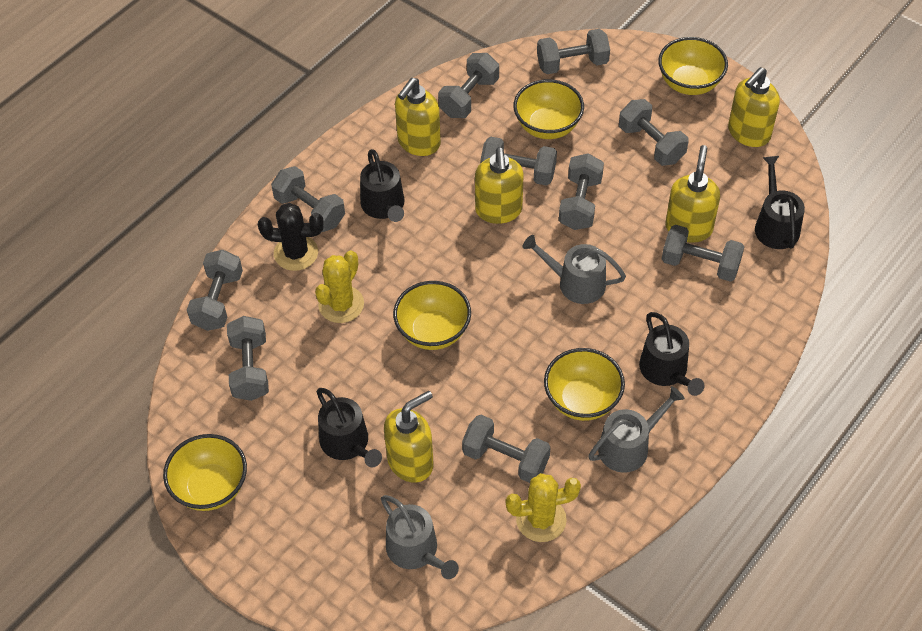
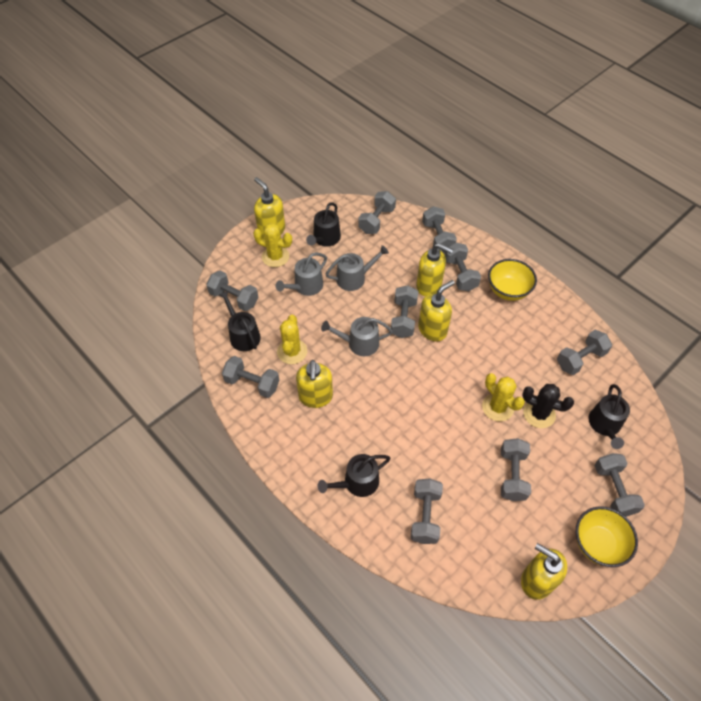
yellow bowl: [163,434,247,511] [393,281,471,350] [514,79,584,139] [544,348,625,421] [658,37,728,95] = 5 -> [488,259,537,301] [576,506,638,567] = 2
yellow cactus: [315,250,364,323] [506,473,581,542] = 2 -> [253,223,292,267] [277,315,307,364] [482,373,525,421] = 3

